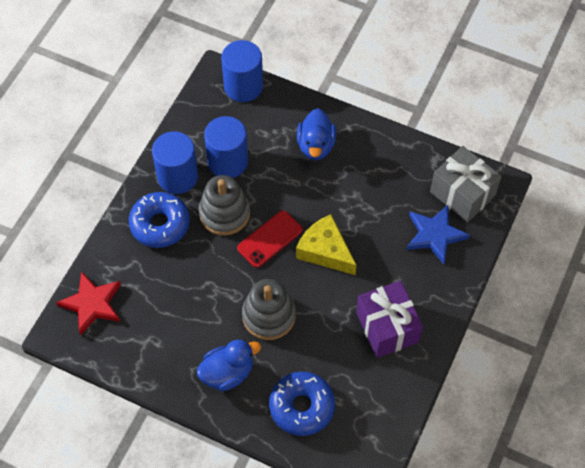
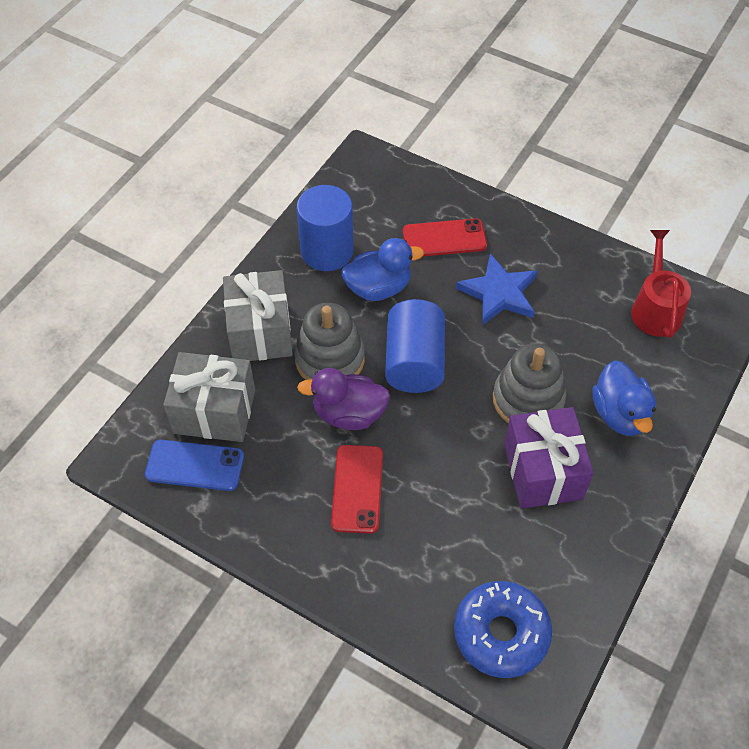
blue cylinder: [152,131,198,194] [204,116,248,178] [221,40,263,102] = 3 -> [296,185,354,271] [385,299,445,393] = 2
blue donut: [129,192,190,248] [269,372,335,436] = 2 -> [454,581,552,678] = 1
blue phone: none = 0 -> [145,439,244,491] = 1
grey gift: [430,146,502,222] = 1 -> [163,352,255,442] [223,270,293,361] = 2
purple duck: none = 0 -> [297,368,390,430] = 1
red phone: [237,211,303,268] = 1 -> [331,445,383,534] [403,218,487,257] = 2
red star: [56,272,121,335] = 1 -> none = 0
red watering can: none = 0 -> [631,230,691,338] = 1
yellow cheese: [296,214,357,275] = 1 -> none = 0

